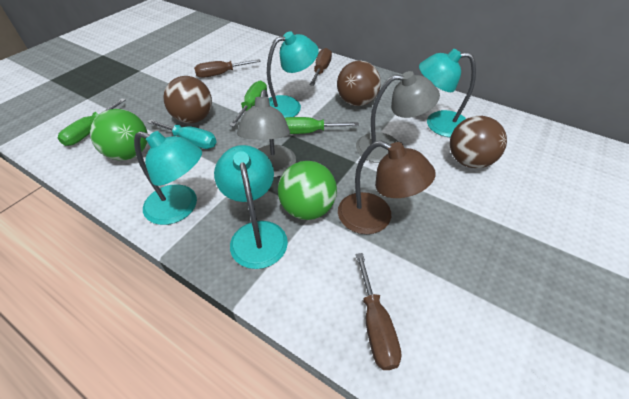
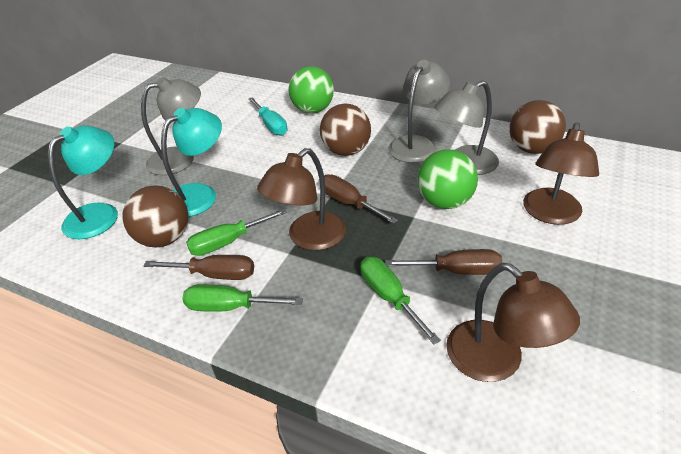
brown lamp: [338,141,436,234] = 1 -> [257,148,346,250] [446,263,580,382] [523,122,599,225] = 3
grey lamp: [237,90,296,177] [356,71,440,163] = 2 -> [141,77,201,175] [388,60,450,163] [434,81,499,175] = 3
turquoise lamp: [134,131,202,225] [214,145,288,269] [267,31,319,118] [419,49,476,137] = 4 -> [48,125,118,239] [161,108,222,217] = 2

